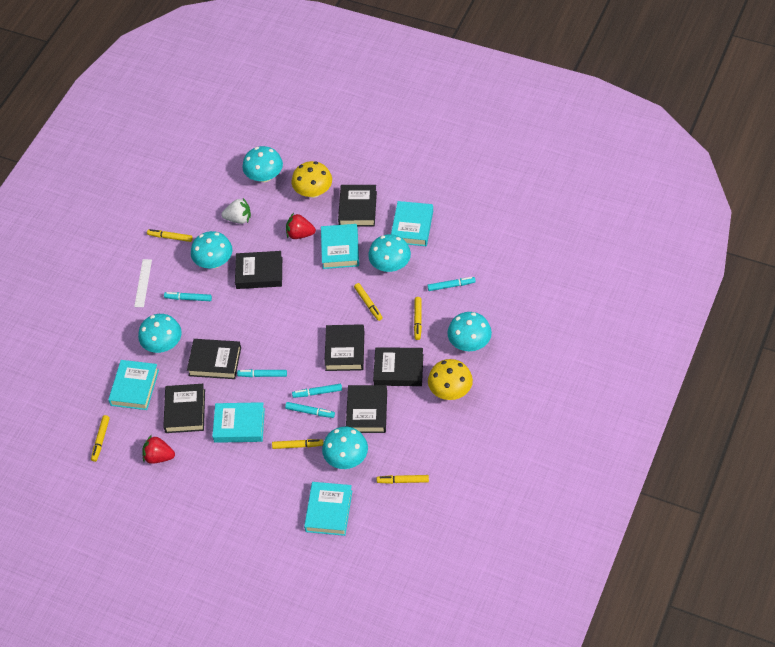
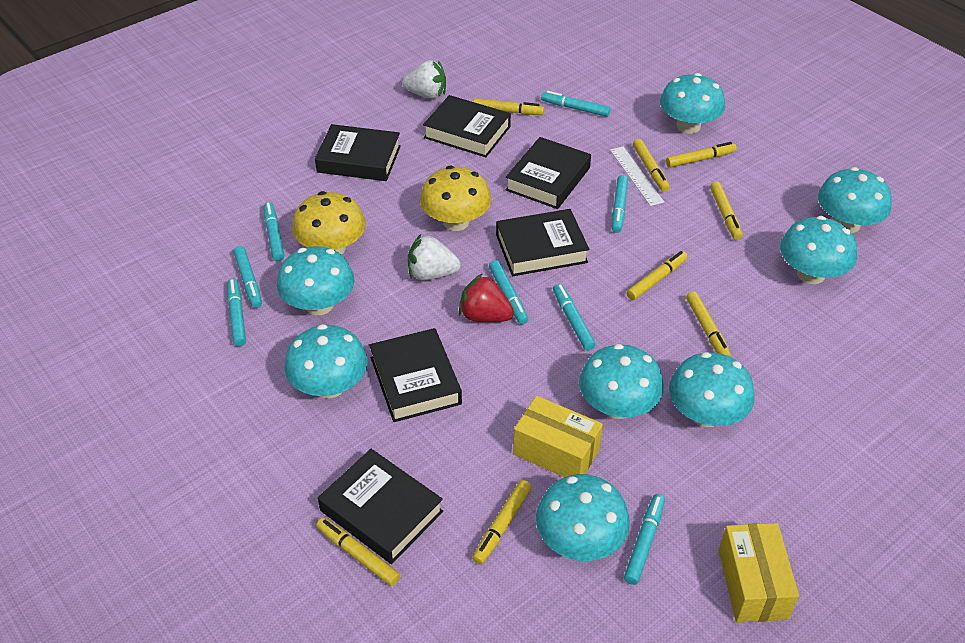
black book: [163,384,205,433] [187,339,241,379] [235,251,282,289] [324,324,364,371] [338,185,377,226] [346,385,387,433] [373,347,423,386] = 7 -> [315,124,401,181] [318,449,443,564] [369,328,462,422] [423,95,511,157] [496,209,589,276] [506,137,591,209] = 6
red strawberry: [142,435,175,464] [286,213,316,239] = 2 -> [459,273,514,322] = 1
turquoise book: [108,360,159,410] [212,402,265,443] [304,482,352,536] [321,224,359,269] [391,201,433,246] = 5 -> none = 0
turquoise marker: [164,292,212,301] [237,369,287,377] [285,402,335,418] [292,384,342,398] [427,277,476,291] = 5 -> [228,279,246,346] [234,246,262,308] [264,202,284,261] [489,260,528,324] [541,91,611,117] [553,284,596,350] [612,175,628,233] [624,494,665,585] = 8
turquoise mushroom: [138,314,182,353] [191,231,232,268] [242,146,283,182] [322,426,368,469] [368,234,411,272] [447,312,492,351] = 6 -> [277,246,354,315] [285,324,368,399] [536,474,630,561] [579,344,664,419] [660,73,725,134] [669,352,755,427] [780,216,857,284] [818,167,892,233] = 8
white strawberry: [221,198,251,224] = 1 -> [402,60,446,99] [408,234,461,280] = 2
yellow box: none = 0 -> [513,396,603,477] [719,523,799,623] = 2
yellow marker: [91,415,110,462] [147,229,193,242] [272,439,323,449] [354,283,382,321] [377,475,429,484] [414,297,422,340] = 6 -> [316,518,400,586] [472,480,532,565] [473,98,544,115] [626,251,688,300] [633,139,670,192] [666,142,737,168] [686,292,731,357] [710,181,743,240] = 8

